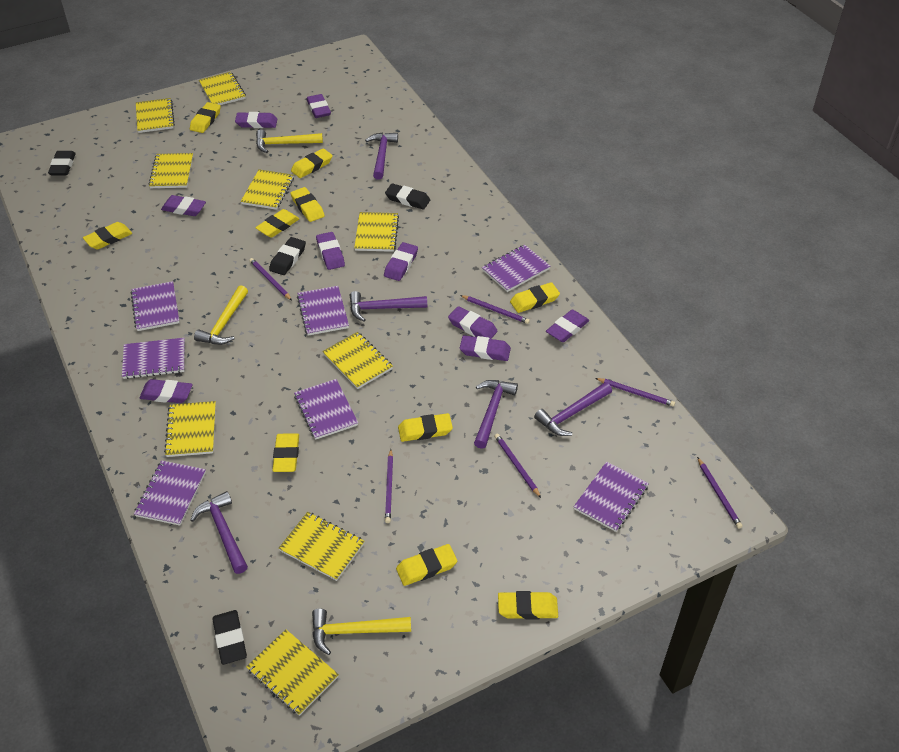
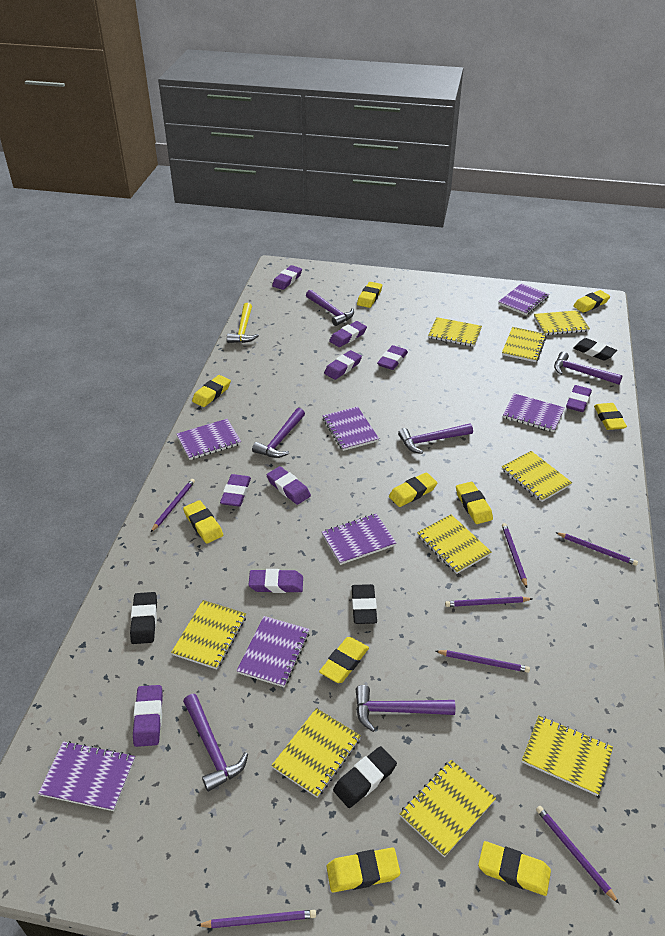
purple hammer: [190,491,248,574] [350,291,427,322] [365,133,398,180] [474,380,518,449] [534,382,612,436] = 5 -> [183,694,248,792] [252,408,305,458] [306,290,354,326] [356,685,455,732] [398,423,473,454] [554,351,623,385] = 6
purple pencil: [249,258,292,300] [385,449,393,523] [460,295,530,324] [494,434,541,498] [595,378,675,407] [697,457,742,529] = 6 -> [151,479,195,532] [197,910,316,928] [436,650,530,673] [445,596,533,607] [502,523,527,588] [536,806,619,904] [555,532,638,566] = 7
yellow hammer: [194,285,248,345] [256,129,323,153] [312,608,411,655] = 3 -> [227,303,259,343] = 1

